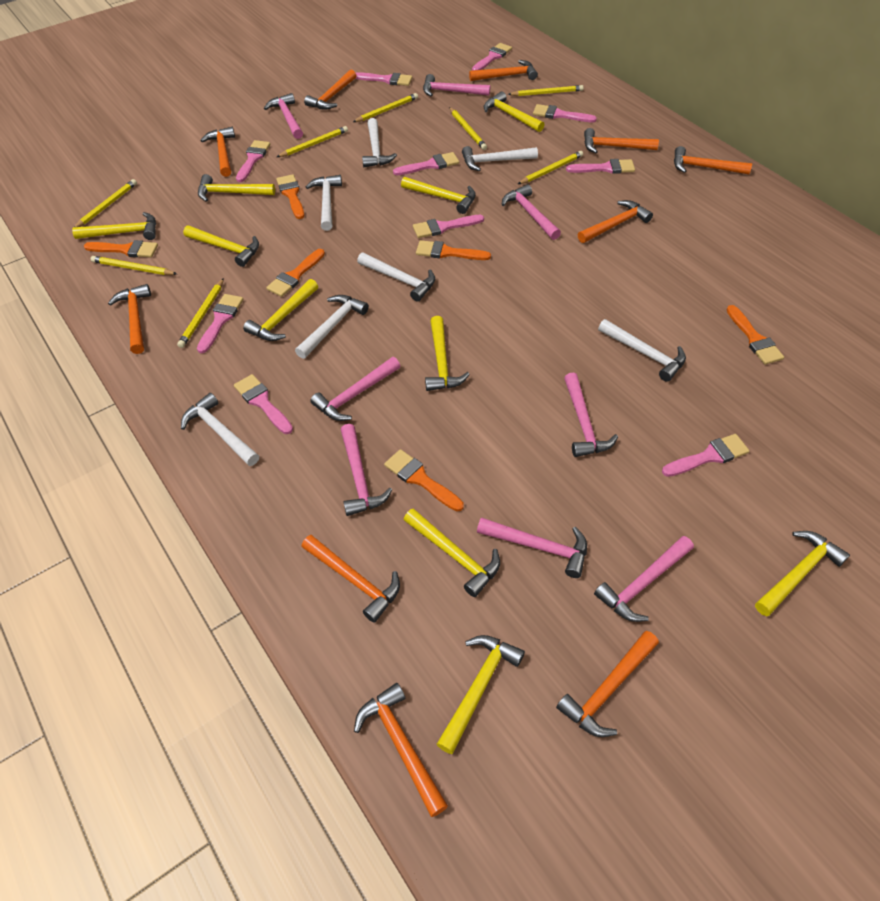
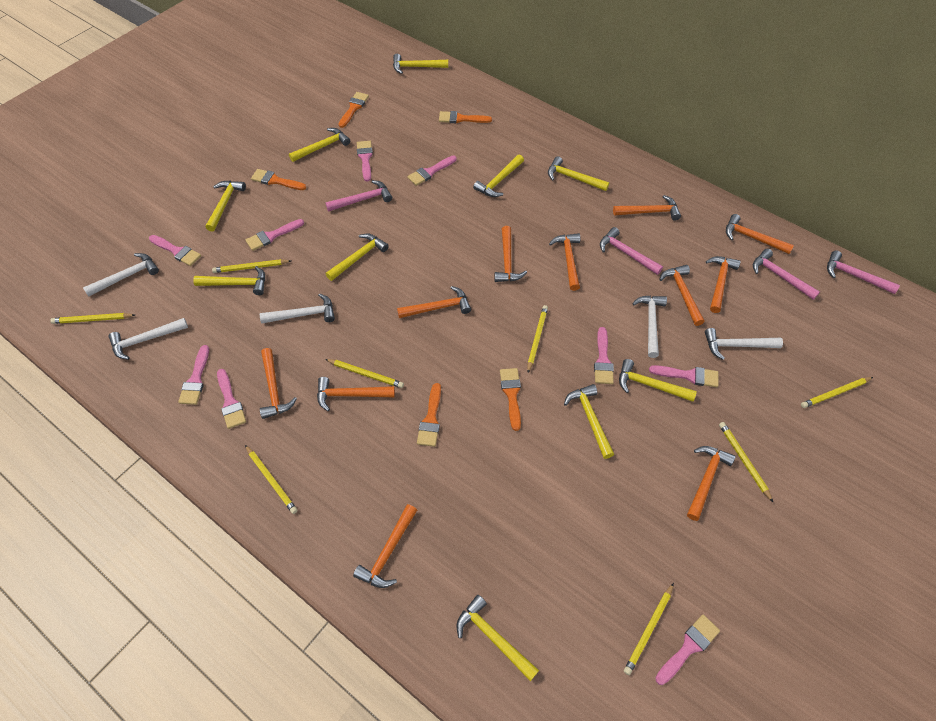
orange brush: [84,240,158,257] [266,249,325,297] [276,174,304,219] [384,449,464,511] [416,240,491,260] [727,305,784,365] = 6 -> [251,169,306,190] [339,92,369,128] [417,383,441,447] [439,111,492,123] [500,368,521,431] = 5
orange hammer: [108,284,151,354] [201,127,235,177] [302,535,400,623] [304,70,357,110] [354,683,448,817] [469,60,538,81] [556,631,659,737] [578,200,653,243] [584,128,659,153] [674,146,752,174] = 10 -> [260,348,297,419] [317,377,395,411] [353,504,417,588] [397,286,471,318] [494,226,527,282] [549,233,580,291] [613,195,681,221] [659,265,705,326] [687,446,736,521] [706,256,741,313] [726,214,794,254] = 11
pink brush: [197,294,243,353] [234,374,293,434] [236,140,270,182] [355,72,412,86] [393,152,459,175] [413,215,484,238] [472,43,512,71] [533,104,597,122] [566,159,635,174] [662,434,750,477] = 10 -> [149,235,201,266] [178,345,209,405] [217,369,246,429] [246,219,304,251] [357,141,373,182] [407,155,457,186] [594,327,614,384] [649,365,718,387] [655,614,720,685] = 9
pink hammer: [264,93,303,139] [310,357,400,421] [341,424,392,516] [423,74,490,96] [477,517,587,578] [502,184,561,240] [564,372,618,457] [594,536,694,622] = 8 -> [325,180,392,212] [600,227,663,275] [753,249,820,300] [827,250,900,294] = 4
white hammer: [181,393,259,466] [295,295,369,359] [306,175,342,231] [357,252,435,301] [362,118,397,167] [462,146,538,171] [598,319,686,382] = 7 -> [83,253,159,296] [109,318,188,360] [260,293,335,323] [632,296,667,358] [705,328,783,360] = 5

